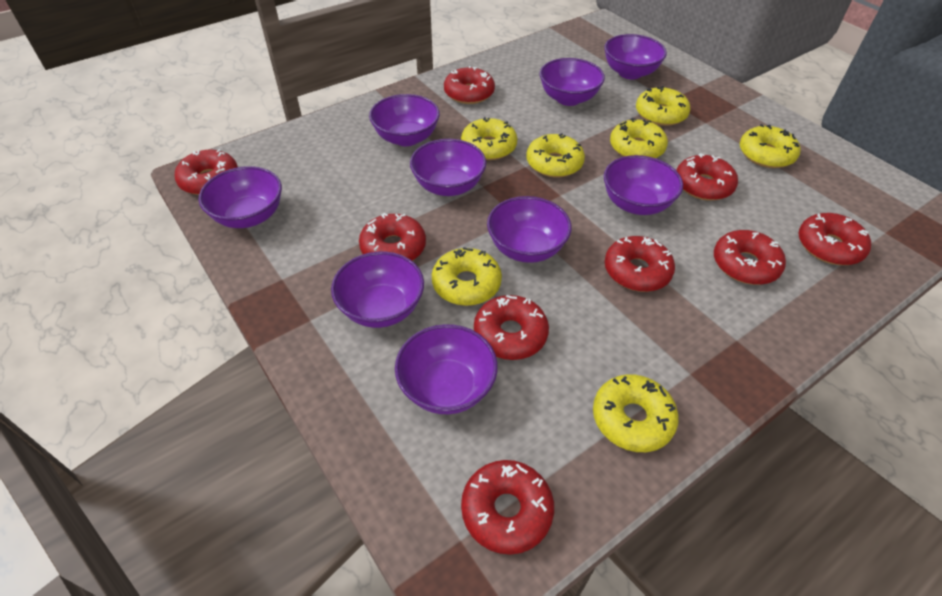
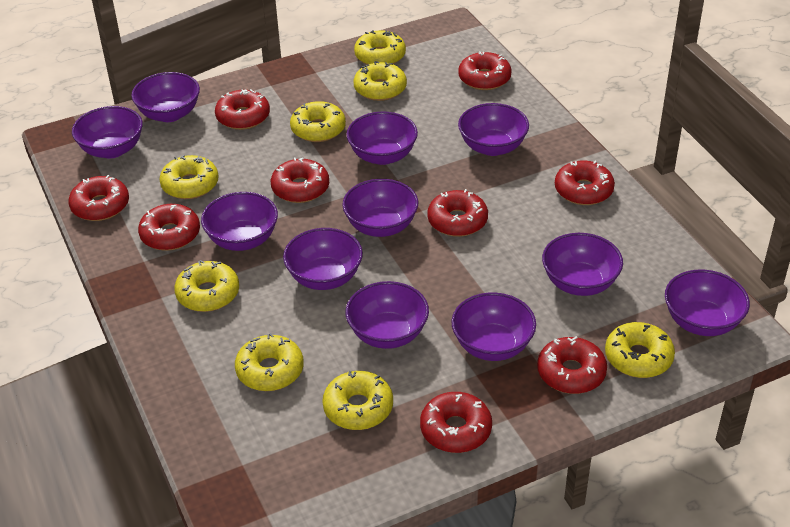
purple bowl: [198,166,282,228] [331,252,424,328] [369,94,440,146] [395,324,498,414] [410,139,486,196] [487,196,571,263] [540,58,605,106] [604,34,667,79] [604,155,683,215] = 9 -> [72,106,143,158] [131,72,200,122] [201,192,278,251] [283,228,363,290] [342,179,418,237] [346,112,418,165] [346,281,429,349] [451,293,536,361] [458,103,529,156] [542,233,623,296] [665,270,750,336] = 11
yellow donut: [432,247,502,306] [461,117,517,160] [526,133,585,178] [593,374,679,452] [610,118,668,158] [636,86,691,126] [740,124,800,168] = 7 -> [159,155,219,199] [174,260,239,312] [235,333,304,391] [290,101,346,142] [322,371,393,430] [354,30,406,65] [354,61,407,101] [605,322,675,378] = 8

